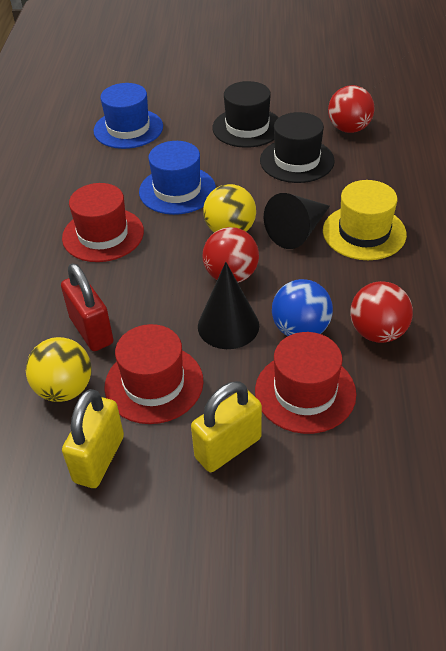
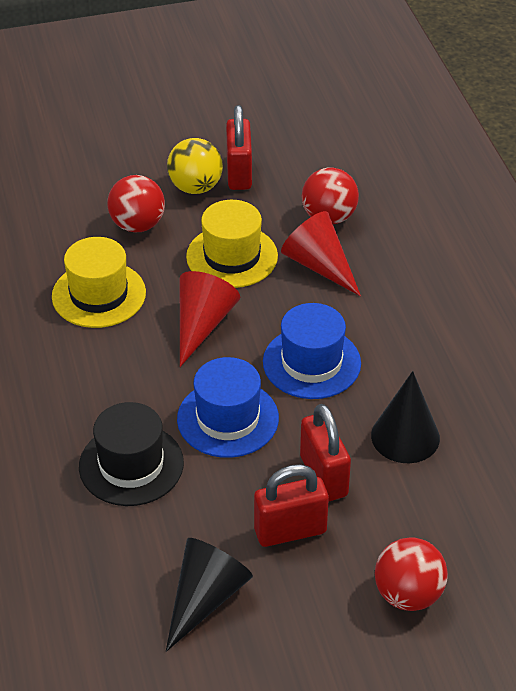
black hat: [212,81,279,148] [260,112,335,183] = 2 -> [79,402,184,506] = 1
blue ball: [272,279,333,336] = 1 -> none = 0
red cone: none = 0 -> [180,271,240,367] [281,211,361,296] = 2
red hat: [62,183,144,262] [104,324,203,424] [255,332,356,434] = 3 -> none = 0
red padlock: [61,263,114,351] = 1 -> [226,105,252,190] [254,464,329,547] [300,404,351,502] = 3
yellow ball: [26,337,92,402] [203,184,256,232] = 2 -> [167,138,223,194] = 1
yellow hat: [323,180,407,260] = 1 -> [52,237,146,328] [186,200,278,288] = 2
yellow padlock: [62,389,124,488] [191,381,262,472] = 2 -> none = 0

